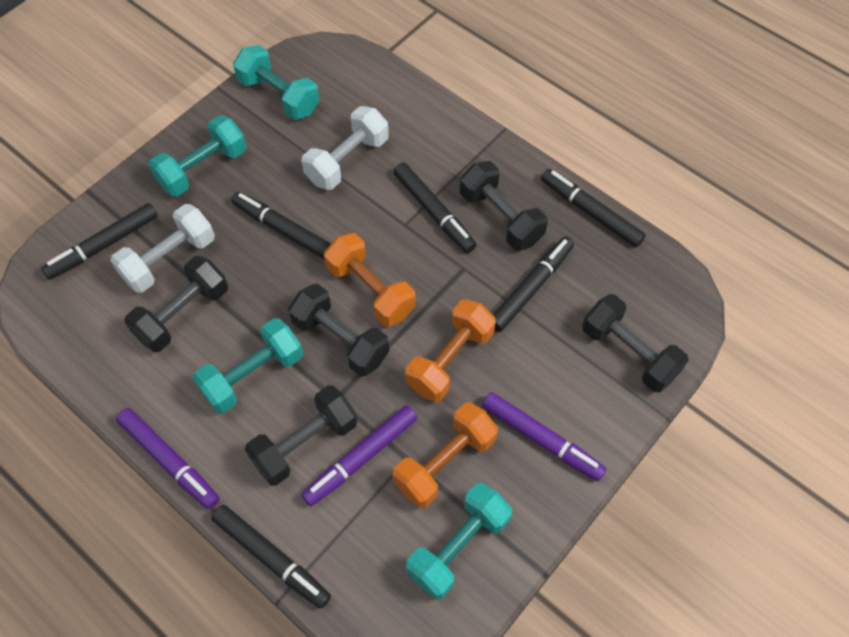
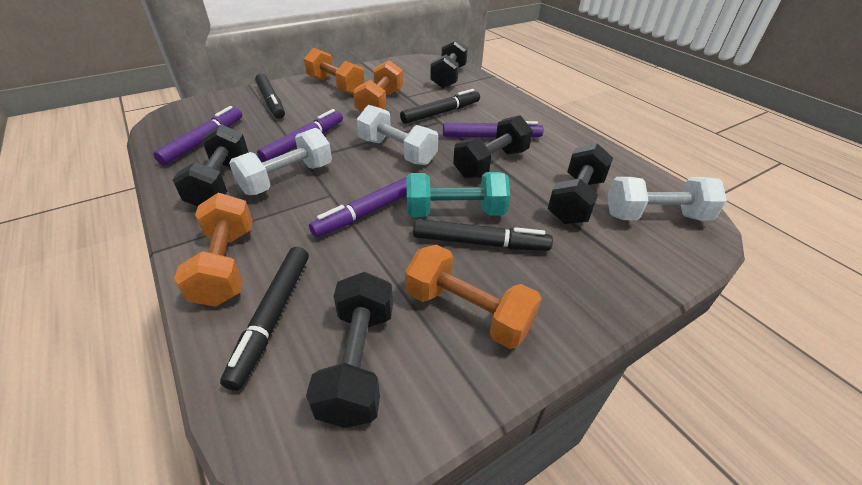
black marker: [41,203,158,280] [211,505,331,609] [231,192,331,260] [394,163,477,253] [493,236,574,332] [541,169,646,247] = 6 -> [220,247,309,391] [255,74,285,119] [400,89,480,124] [413,219,553,251] = 4
orange dumbbell: [324,233,416,327] [393,402,498,508] [405,299,496,402] = 3 -> [174,193,253,307] [304,47,365,94] [353,60,403,112] [405,244,542,349] = 4
purple marker: [116,408,220,509] [301,405,417,506] [482,392,607,481] = 3 -> [153,106,242,165] [257,109,343,162] [309,177,407,237] [443,121,544,137] = 4
turquoise dumbbell: [149,115,247,197] [193,318,303,413] [233,45,320,120] [406,483,512,600] = 4 -> [406,172,510,217] = 1
white dumbbell: [111,204,215,293] [301,106,389,190] = 2 -> [229,128,332,195] [357,105,438,165] [607,177,727,221] = 3

